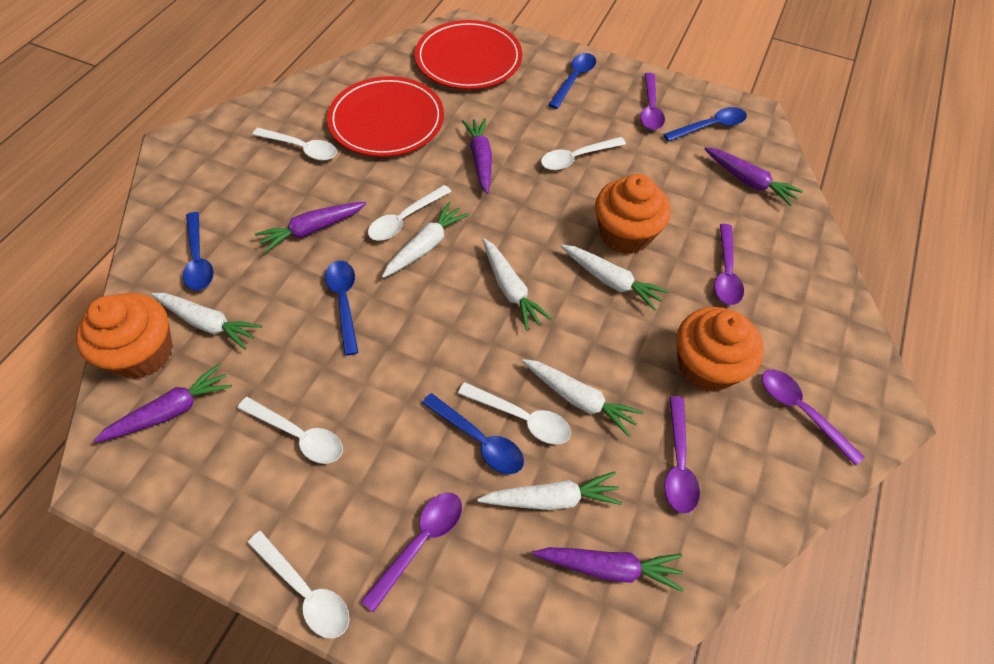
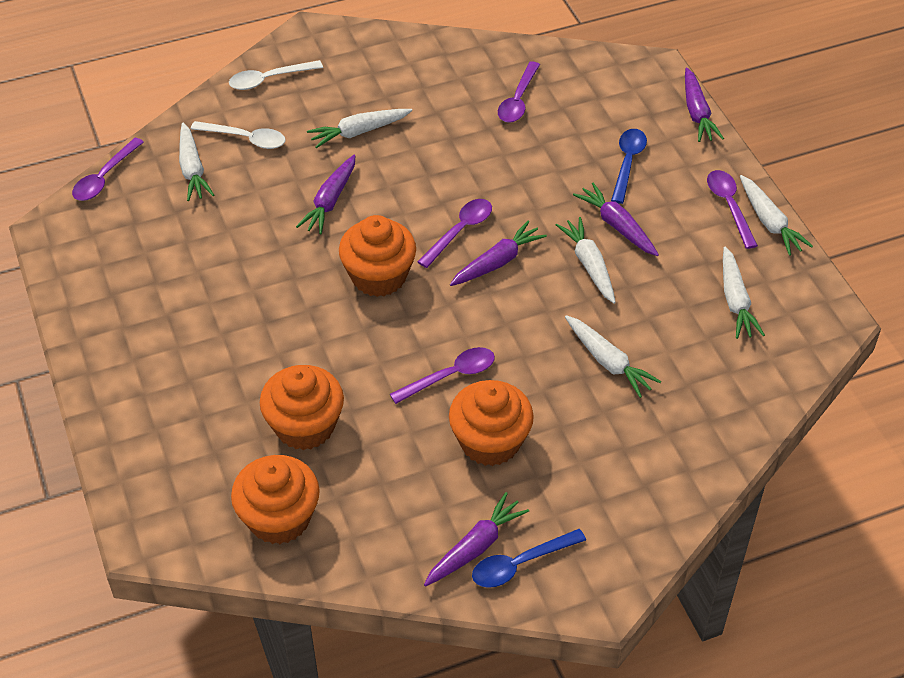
blue spoon: [183,212,214,291] [325,261,359,356] [422,393,524,474] [548,53,596,109] [663,107,747,141] = 5 -> [472,529,586,588] [611,129,647,204] = 2
orange cupcake: [76,293,173,379] [595,174,671,254] [676,307,764,392] = 3 -> [231,455,320,544] [260,365,344,450] [339,215,416,297] [449,380,534,466] = 4
red plate: [327,76,444,157] [415,20,522,89] = 2 -> none = 0
white spoon: [238,397,343,464] [248,531,350,639] [253,128,337,161] [368,185,452,241] [458,382,571,444] [541,137,626,170] = 6 -> [191,121,286,149] [229,60,323,90] = 2

